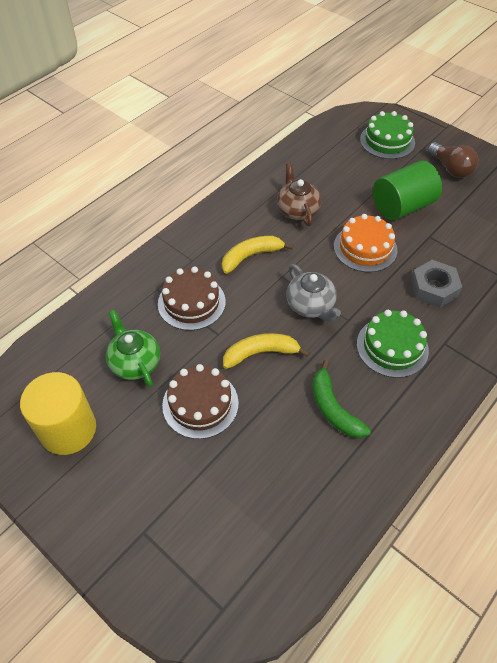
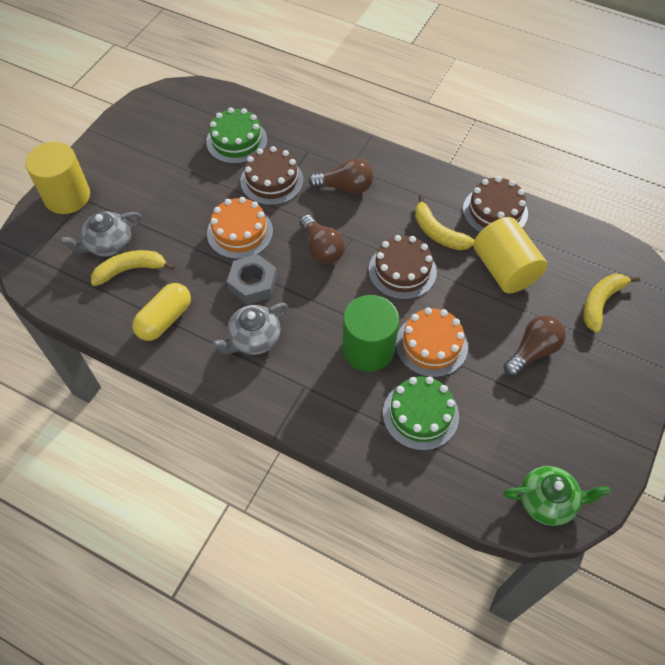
brown cake: [158,266,226,330] [162,364,239,439] = 2 -> [240,146,303,205] [369,235,437,300] [463,176,528,233] = 3
brown light bulb: [427,142,478,178] = 1 -> [299,215,345,264] [308,159,373,194] [504,315,566,376] = 3
brown teapot: [277,163,321,226] = 1 -> none = 0
green banana: [313,360,371,438] = 1 -> none = 0
grey teapot: [286,264,341,322] = 1 -> [60,212,142,256] [212,303,288,355] = 2
orange cake: [334,214,398,272] = 1 -> [207,197,273,259] [396,307,468,377] = 2
yellow banana: [222,236,293,274] [223,333,310,369] = 2 -> [91,250,175,286] [415,195,474,250] [583,274,640,333] = 3
yellow capsule: none = 0 -> [132,283,191,341] = 1
yellow cylinder: [20,372,96,455] = 1 -> [25,141,90,214] [473,217,547,293] = 2

